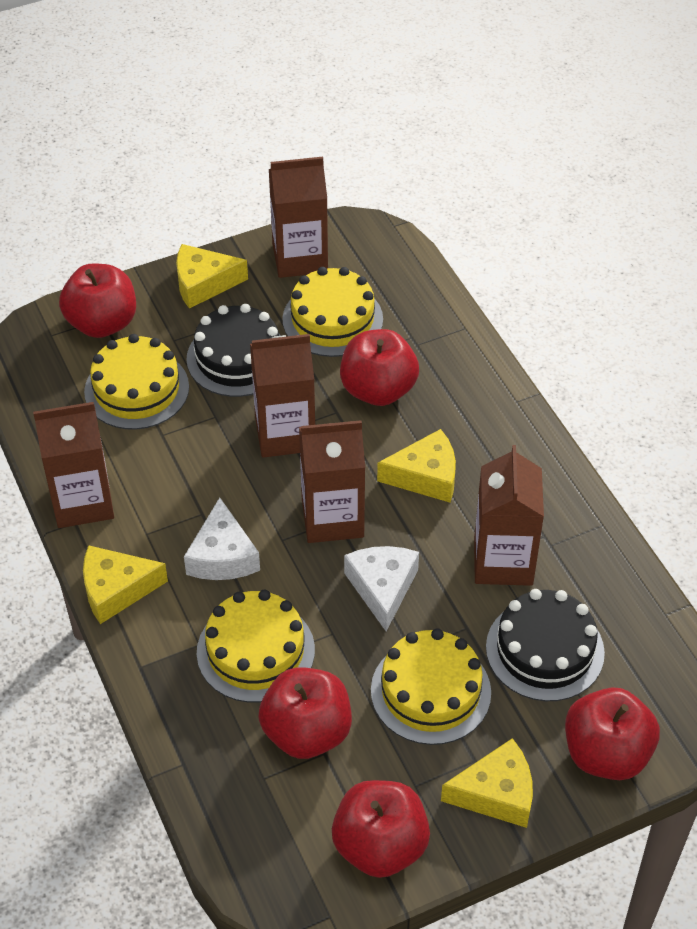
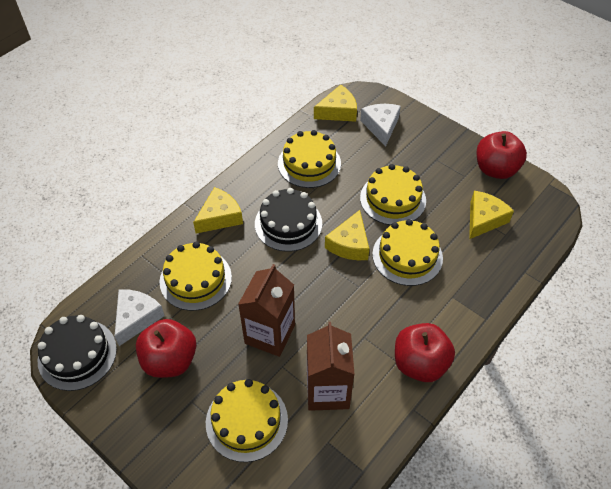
brown carton: [33,402,114,528] [250,334,315,458] [269,157,328,278] [299,420,365,543] [474,445,544,586] = 5 -> [238,264,295,357] [307,322,355,411] = 2
red apple: [59,263,136,338] [259,667,352,759] [332,780,430,878] [340,329,419,406] [565,688,660,780] = 5 -> [136,319,196,378] [395,323,455,382] [477,131,527,179] = 3
yellow cake: [84,334,189,430] [197,590,315,703] [282,267,383,357] [371,628,491,745] = 4 -> [159,242,232,311] [206,379,288,462] [278,130,341,188] [360,164,426,225] [372,219,443,286] = 5

